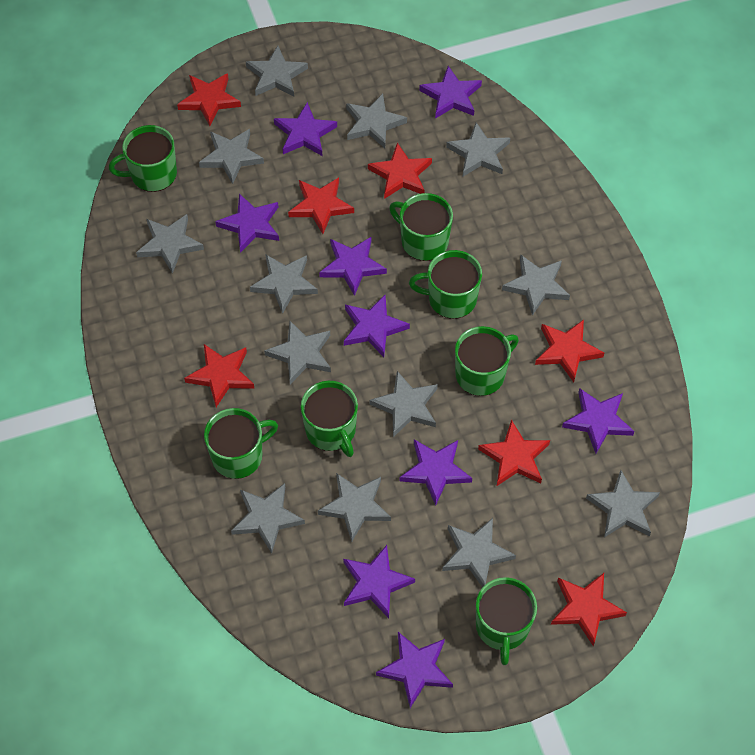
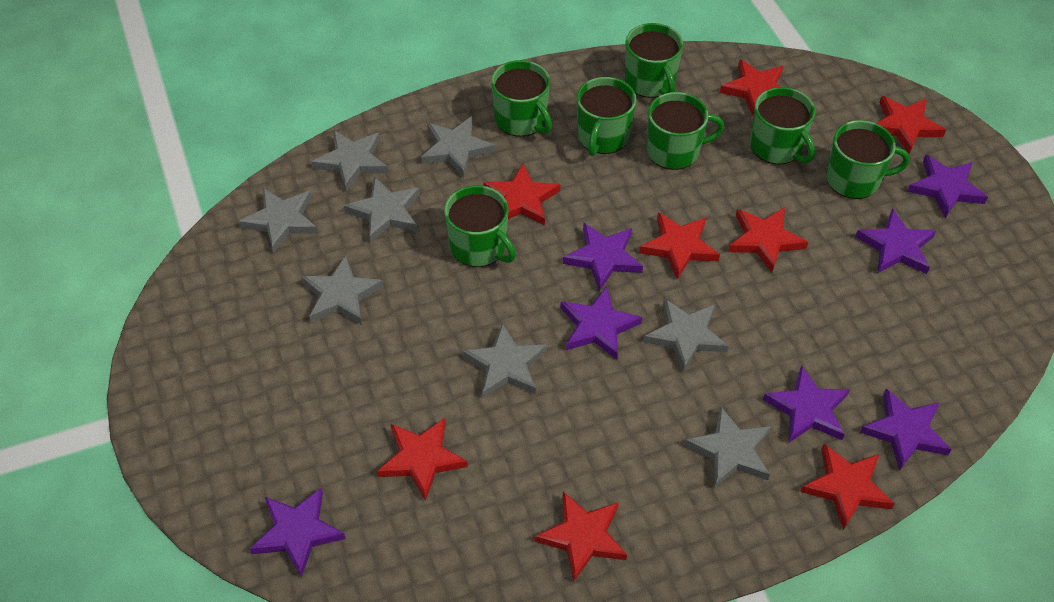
grey star: [136,214,204,273] [199,129,264,184] [231,483,305,553] [246,46,308,97] [250,254,318,314] [264,321,331,384] [318,473,391,542] [346,94,407,148] [369,371,438,437] [442,518,516,587] [446,122,510,176] [502,255,570,316] [586,470,660,537] = 13 -> [239,188,318,253] [301,255,383,325] [312,130,388,191] [344,177,420,243] [421,116,495,178] [463,323,547,398] [644,299,729,372] [684,406,771,488] = 8
purple star: [215,194,279,253] [274,102,337,156] [319,237,387,296] [343,545,415,618] [344,295,410,357] [376,632,453,708] [400,439,472,505] [419,66,482,119] [562,388,634,454] = 9 -> [250,487,346,578] [561,287,642,360] [563,223,643,291] [763,365,850,443] [855,209,936,274] [860,389,952,471] [907,155,988,219] = 7
red star: [177,73,241,126] [184,344,255,407] [288,178,354,234] [368,143,432,199] [478,420,550,487] [535,320,604,382] [551,573,627,646] = 7 -> [377,418,468,501] [484,163,561,225] [534,492,627,581] [639,212,720,280] [720,59,783,117] [728,207,808,272] [800,444,895,530] [876,96,946,154] = 8

